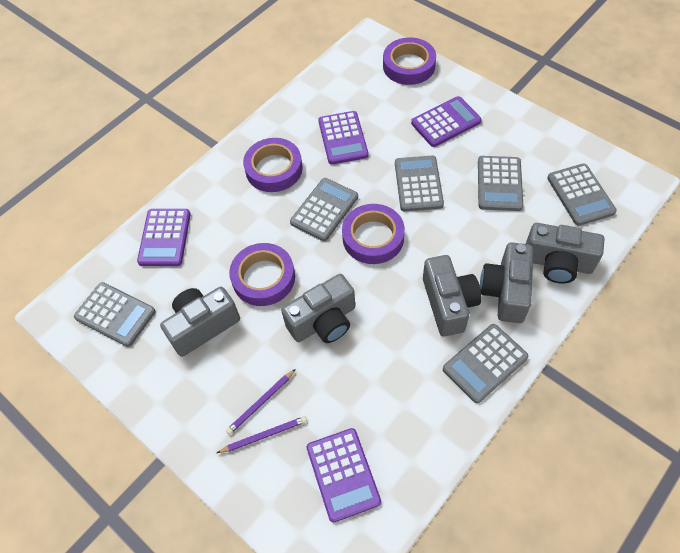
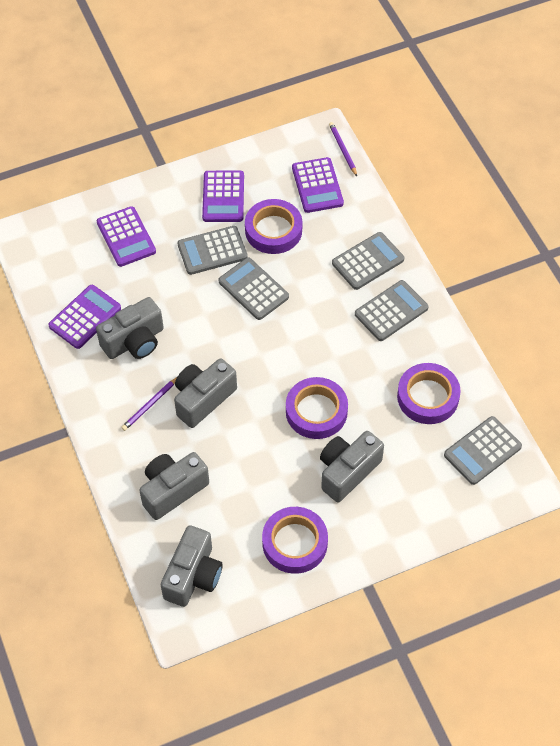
grey calculator: [74,282,156,347] [290,178,358,241] [395,156,444,211] [443,324,528,403] [478,156,523,211] [547,163,617,226] = 6 -> [177,226,248,275] [218,257,289,320] [332,232,404,290] [355,280,428,341] [444,416,522,485] = 5

